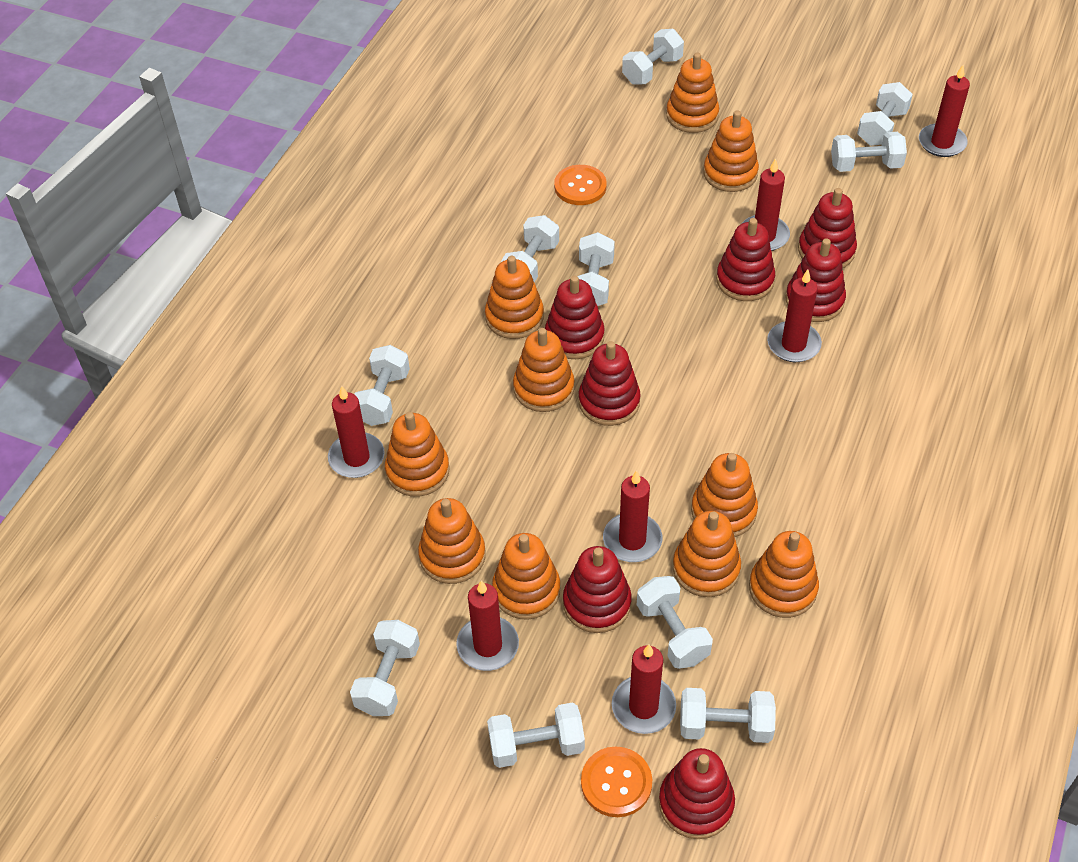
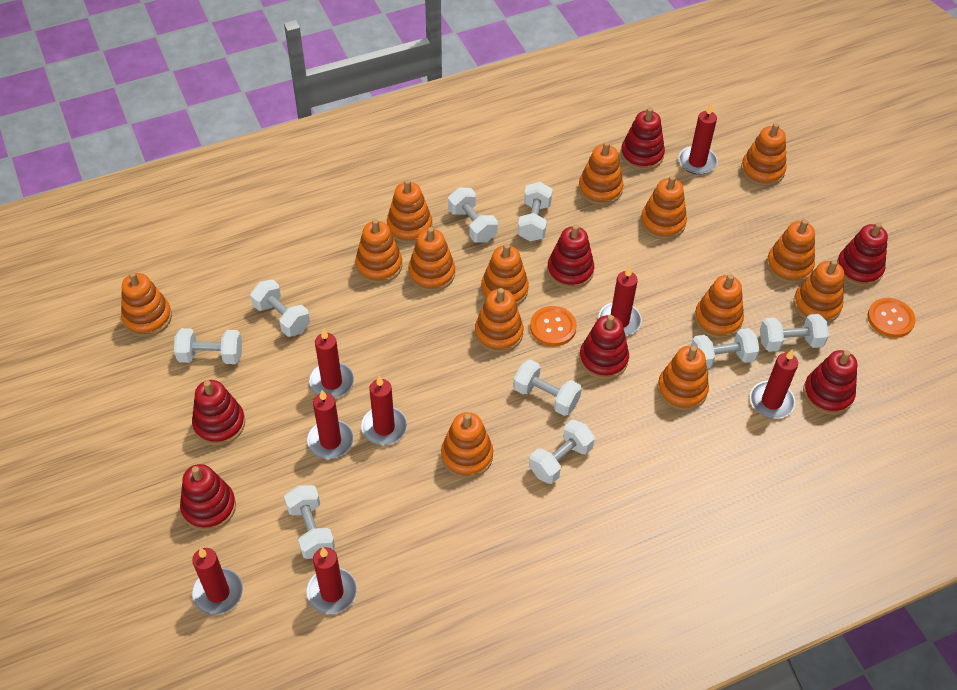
orange stacking toy: [385,412,450,497] [418,498,486,584] [485,256,544,339] [492,533,560,620] [513,328,574,412] [666,53,719,133] [673,511,741,597] [691,453,758,537] [703,110,759,192] [749,531,819,618] = 10 -> [121,272,172,337] [355,219,402,283] [387,179,432,244] [408,227,455,292] [441,412,493,478] [475,288,523,353] [481,244,529,305] [578,142,623,205] [641,176,687,240] [657,346,709,410] [694,274,744,339] [741,123,786,186] [766,219,815,283] [793,260,844,323] = 14
red candle: [328,386,385,478] [456,580,519,671] [603,470,662,562] [612,644,676,734] [741,158,790,251] [767,270,822,362] [919,65,970,157] = 7 -> [192,548,243,615] [306,547,357,614] [307,390,354,459] [309,329,354,398] [361,376,407,445] [598,266,642,336] [679,104,718,175] [750,349,798,419] = 8
white dumbbell: [350,620,420,716] [354,345,410,426] [487,703,585,768] [501,215,559,282] [577,232,615,306] [622,29,684,85] [637,576,713,669] [680,688,776,743] [831,132,907,172] [857,82,913,146] = 10 -> [174,328,242,364] [250,279,310,337] [284,485,335,559] [448,188,498,243] [513,359,582,416] [518,182,553,241] [529,420,595,484] [691,328,760,369] [760,314,829,352] = 9

